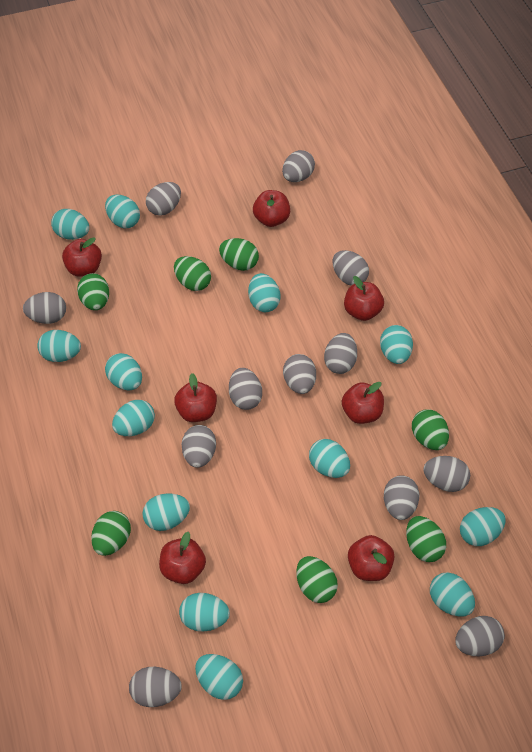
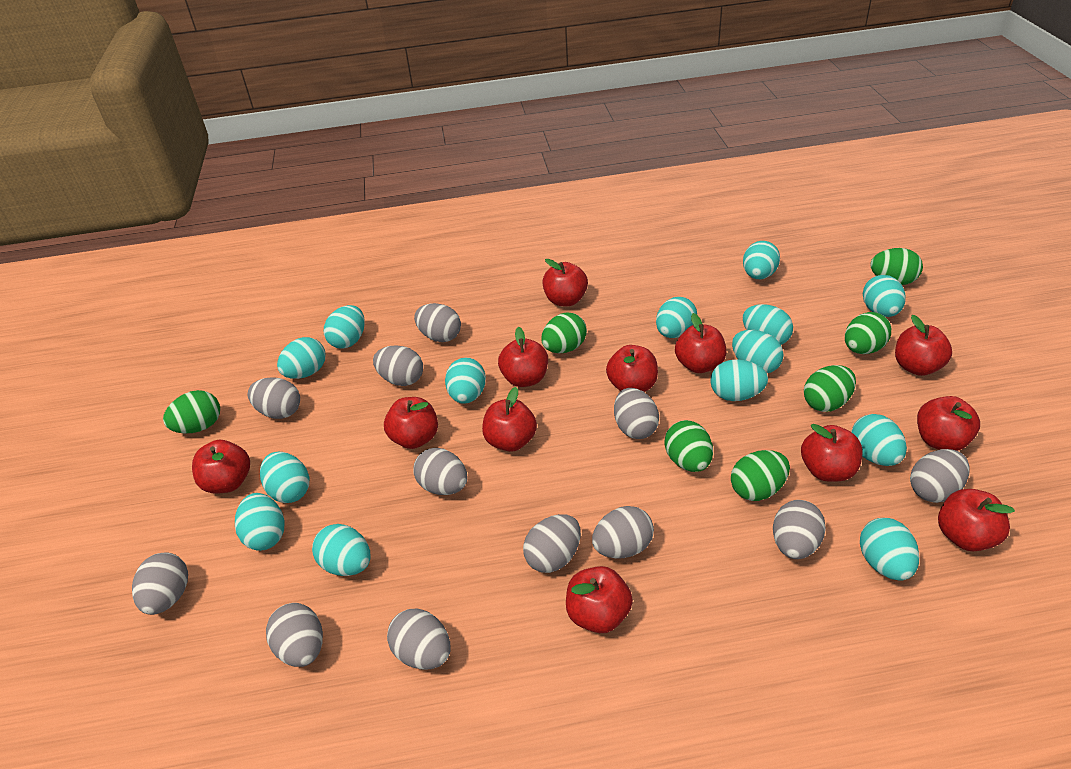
red apple: [62,237,102,277] [159,532,206,584] [174,373,217,422] [253,190,290,227] [342,382,384,424] [344,276,384,321] [348,535,395,581] = 7 -> [192,440,250,493] [384,397,438,449] [482,387,537,452] [498,327,548,387] [542,259,588,306] [566,566,633,633] [606,345,658,392] [675,313,726,373] [801,424,863,482] [895,315,952,376] [917,396,980,451] [938,489,1015,552] = 12
turquoise egg: [37,330,81,362] [51,209,89,240] [105,195,140,228] [105,353,142,390] [112,400,155,436] [142,493,190,531] [179,593,230,632] [195,654,243,700] [248,273,281,312] [309,439,350,478] [380,325,413,364] [430,572,475,617] [460,507,506,546] = 13 -> [235,493,285,551] [260,452,309,503] [277,337,326,379] [312,524,371,576] [324,305,365,349] [445,357,486,404] [656,297,697,338] [710,359,768,401] [732,330,784,373] [743,241,780,279] [743,304,793,345] [851,414,907,466] [860,518,920,581] [863,275,906,317] = 14

